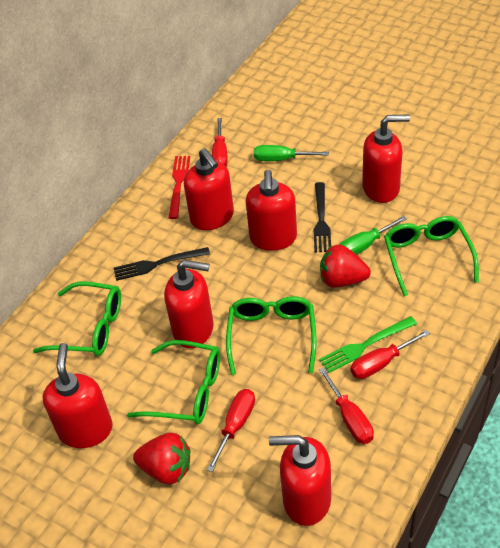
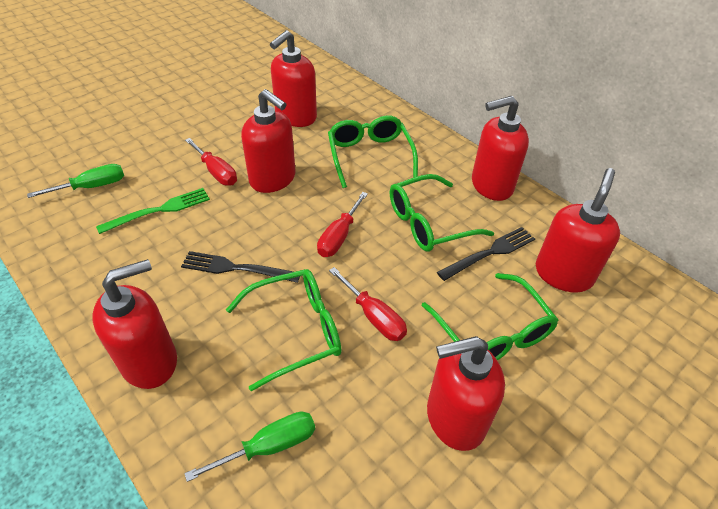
red fork: [169,156,190,219] = 1 -> none = 0
red screwdriver: [207,389,255,472] [212,118,228,166] [319,367,374,444] [351,330,430,379] = 4 -> [185,138,237,186] [317,192,368,257] [329,267,407,341] = 3
red strawberry: [133,433,190,484] [320,245,371,288] = 2 -> none = 0

